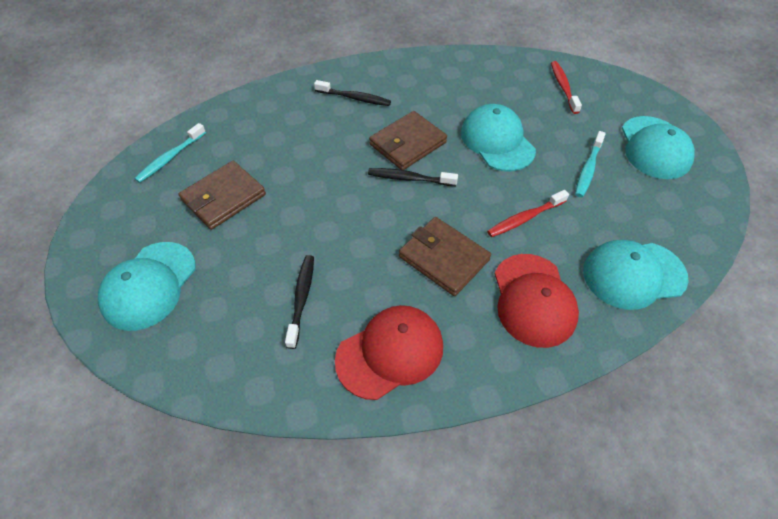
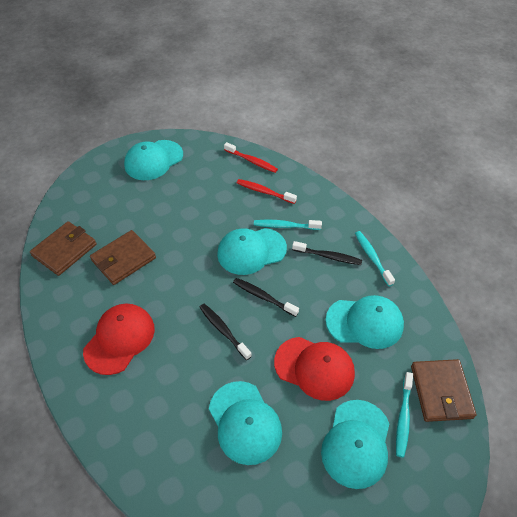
turquoise cap: [98,242,196,331] [461,104,536,172] [583,240,689,310] [622,116,695,179] = 4 -> [124,140,183,180] [209,381,282,465] [217,228,287,275] [321,400,389,489] [325,295,404,349] = 5
turquoise toothbrush: [134,123,206,183] [575,131,606,197] = 2 -> [254,220,322,230] [355,231,395,286] [396,372,413,458] = 3

